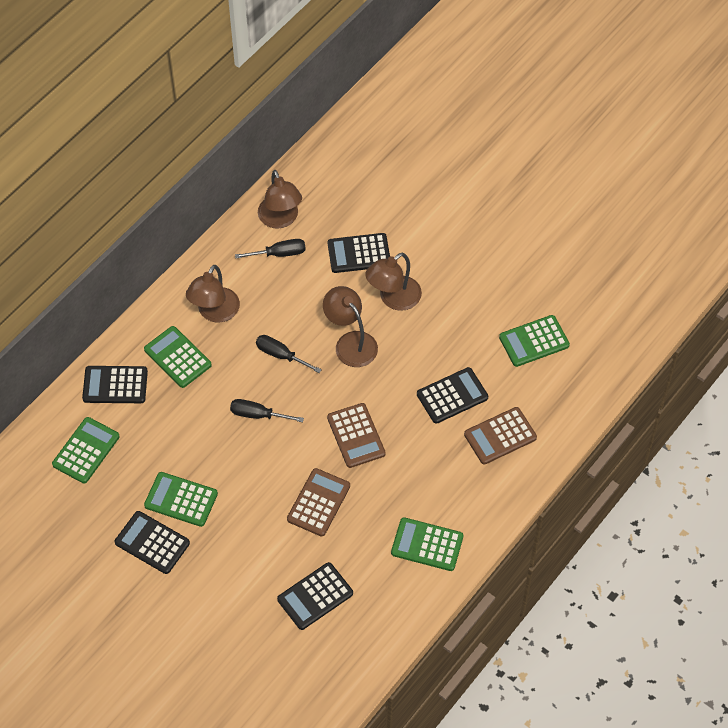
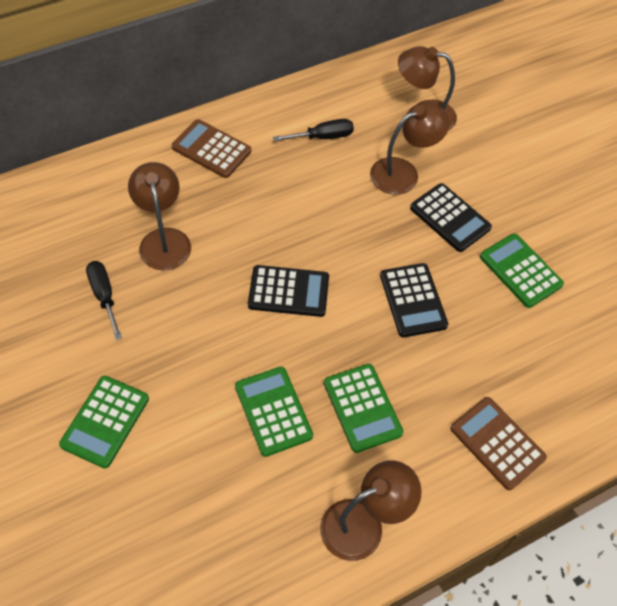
black calculator: [82,366,148,403] [115,511,190,574] [277,562,353,630] [328,233,390,273] [417,367,488,424] = 5 -> [248,265,329,317] [380,263,448,338] [410,183,492,252] = 3
black screwdriver: [230,399,304,422] [235,239,306,259] [256,335,322,373] = 3 -> [86,261,122,340] [273,119,354,141] = 2
brown calculator: [287,468,350,537] [327,403,386,468] [464,407,537,464] = 3 -> [172,119,251,178] [450,397,547,490] = 2
green calculator: [52,417,120,483] [144,326,212,388] [144,472,218,527] [391,517,463,571] [499,315,570,367] = 5 -> [59,376,149,468] [235,367,313,457] [324,364,403,453] [480,233,564,308] = 4

